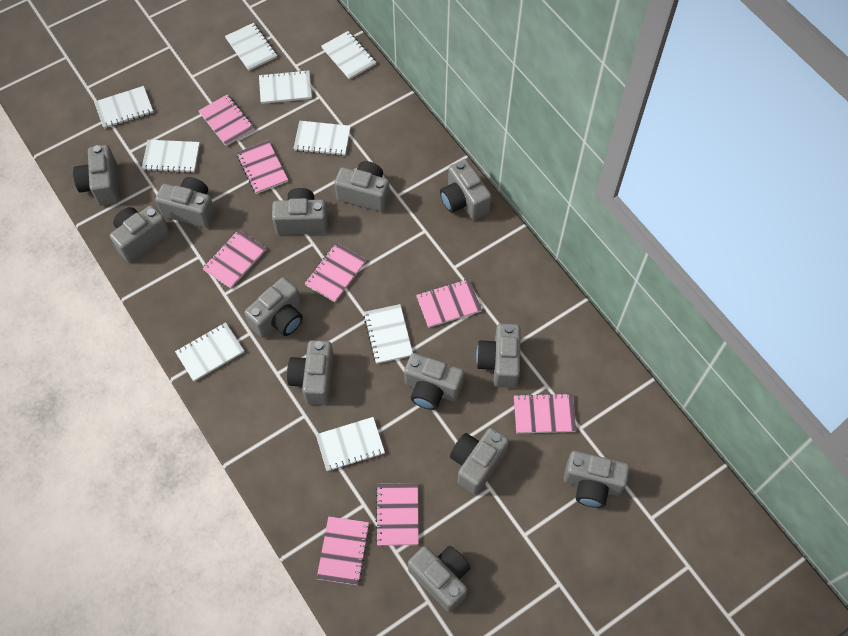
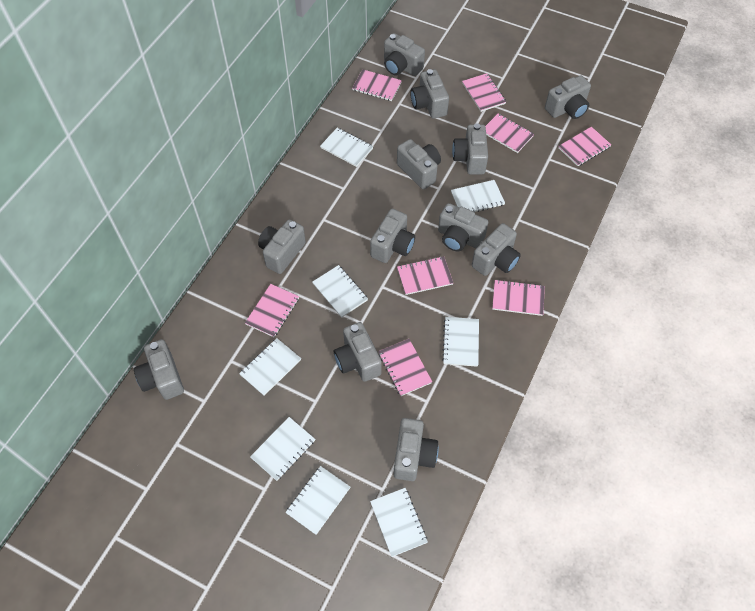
grey camera: [73,145,119,206] [110,205,170,263] [155,177,216,228] [245,277,303,338] [272,188,328,235] [287,340,334,405] [334,161,390,212] [404,353,464,410] [408,546,470,612] [440,159,492,220] [450,428,509,495] [476,323,521,388] [564,451,630,508] = 13 -> [134,339,184,400] [258,219,306,274] [334,322,382,382] [370,209,415,263] [384,33,425,76] [394,418,439,481] [397,139,441,189] [410,69,449,118] [438,203,488,251] [452,123,488,174] [472,223,521,276] [545,75,591,119] = 12
white notebook: [94,86,153,129] [142,140,200,173] [175,322,244,381] [225,23,277,71] [259,70,312,104] [294,121,351,156] [316,417,385,471] [321,31,376,80] [363,304,413,364] = 9 -> [239,338,301,396] [250,417,315,481] [285,466,350,535] [313,265,368,318] [320,128,373,167] [370,488,428,557] [442,317,479,367] [451,180,505,212] = 8

